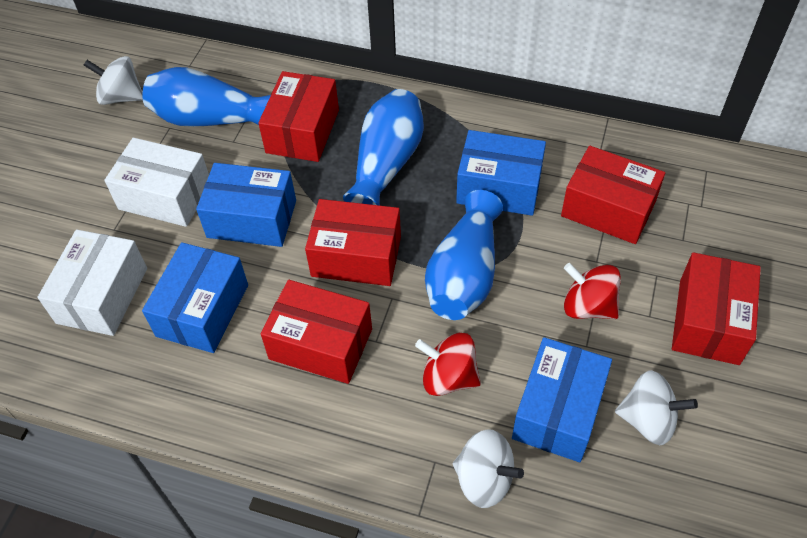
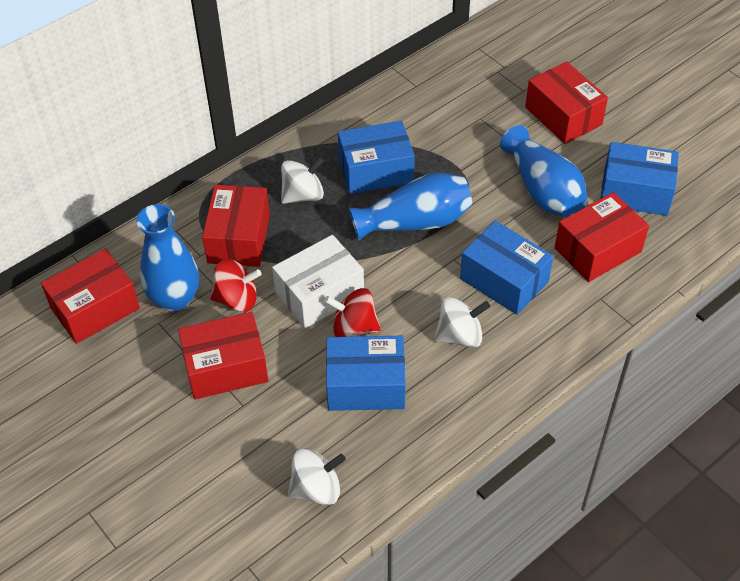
white box: [37,230,147,336] [104,138,209,227] = 2 -> [272,235,364,328] = 1

